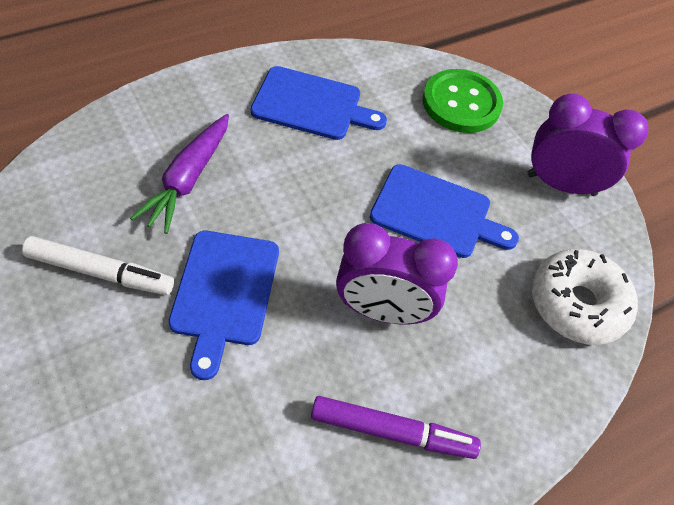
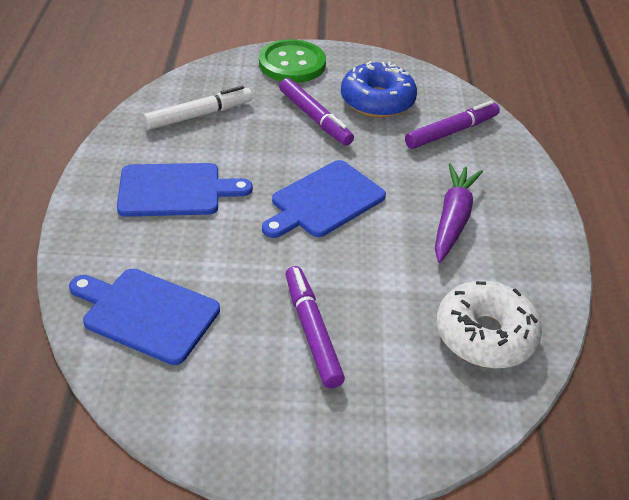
blue donut: none = 0 -> [341,61,417,118] = 1
purple clock: [336,223,458,324] [527,93,648,196] = 2 -> none = 0
purple marker: [311,396,481,459] = 1 -> [279,78,354,146] [285,266,345,389] [405,101,500,149] = 3

